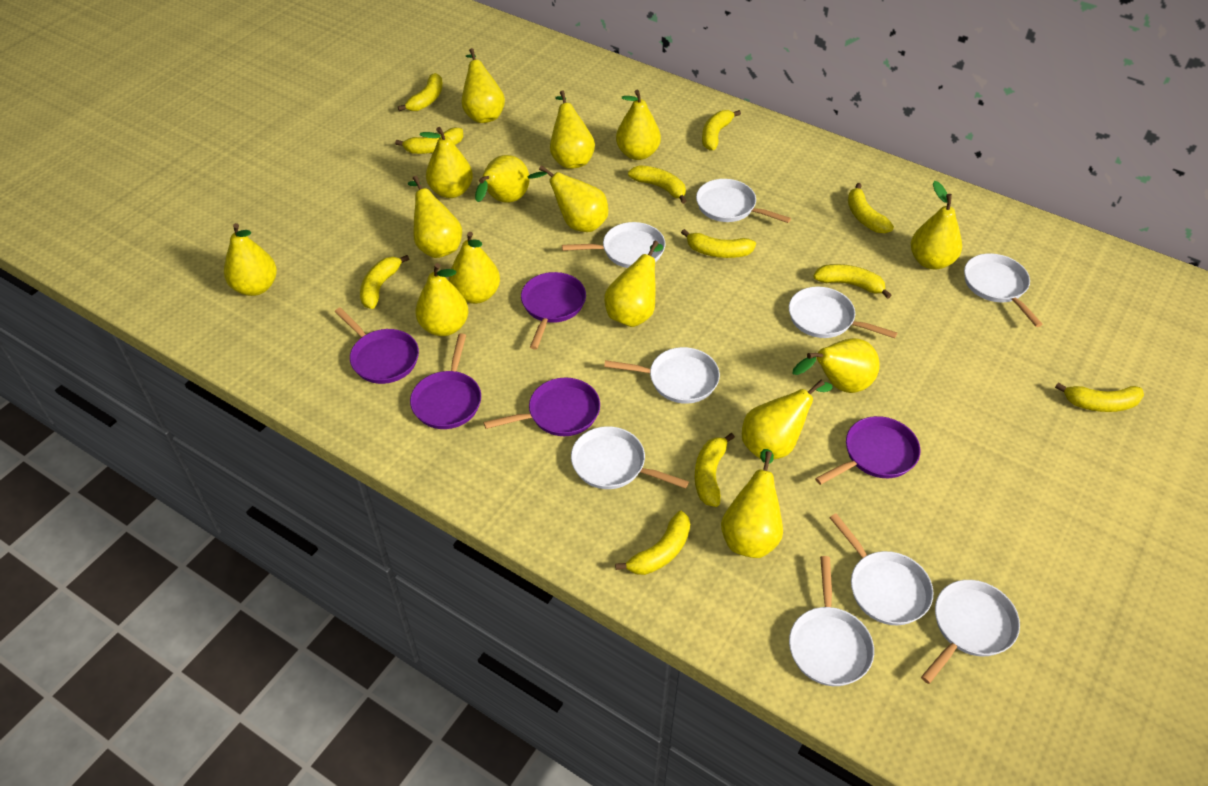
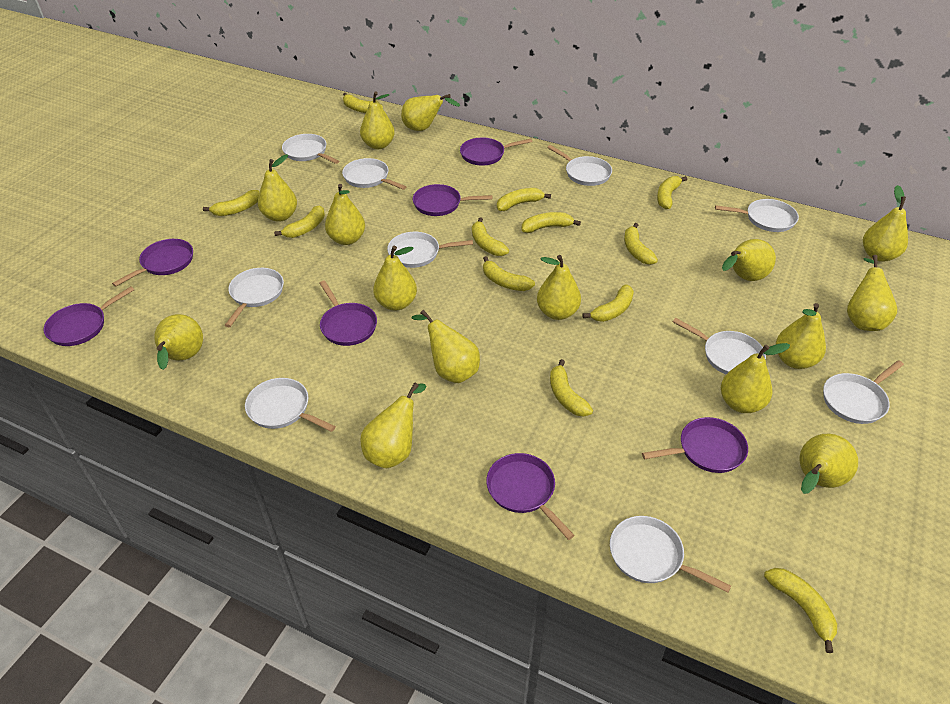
purple pan: [335,307,419,384] [410,334,481,429] [484,378,600,436] [521,272,586,349] [815,416,920,485] = 5 -> [44,286,134,346] [112,239,193,287] [319,281,377,346] [413,184,492,216] [460,138,532,165] [486,453,575,540] [642,417,748,473] = 7
white pan: [562,222,666,268] [571,426,689,489] [604,347,720,404] [696,179,791,223] [789,287,897,338] [789,556,874,686] [829,513,934,625] [921,580,1020,684] [964,253,1043,327] = 9 -> [225,268,284,327] [245,378,336,432] [282,134,339,164] [342,158,406,190] [387,232,473,268] [547,145,612,186] [610,516,731,593] [673,318,766,374] [715,199,799,232] [823,360,904,424] = 10
yellow banana: [360,255,409,309] [395,127,463,154] [398,73,443,111] [615,511,690,575] [628,165,686,204] [681,229,756,258] [694,433,735,507] [702,110,741,150] [813,264,892,299] [848,183,894,233] [1055,382,1144,412] = 11 -> [203,190,259,216] [274,206,325,238] [343,93,383,113] [472,217,509,256] [483,256,535,291] [497,188,551,211] [522,212,581,233] [550,359,593,417] [582,284,634,322] [624,223,658,265] [657,176,687,209] [764,568,837,653] = 12

